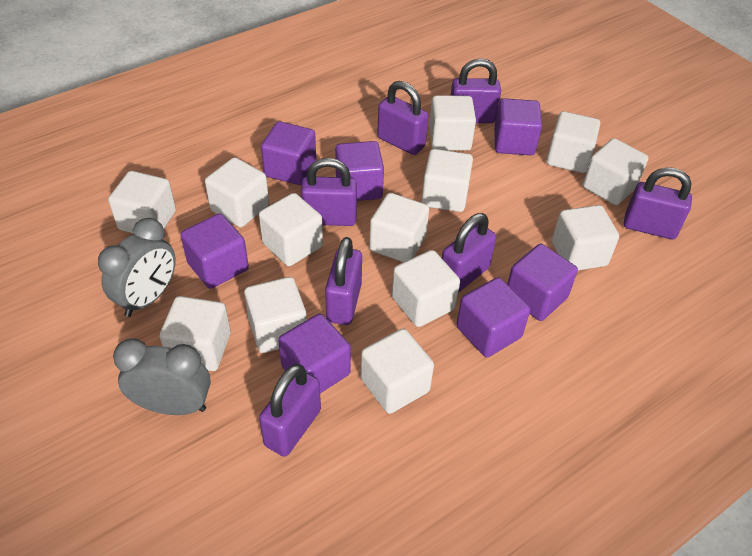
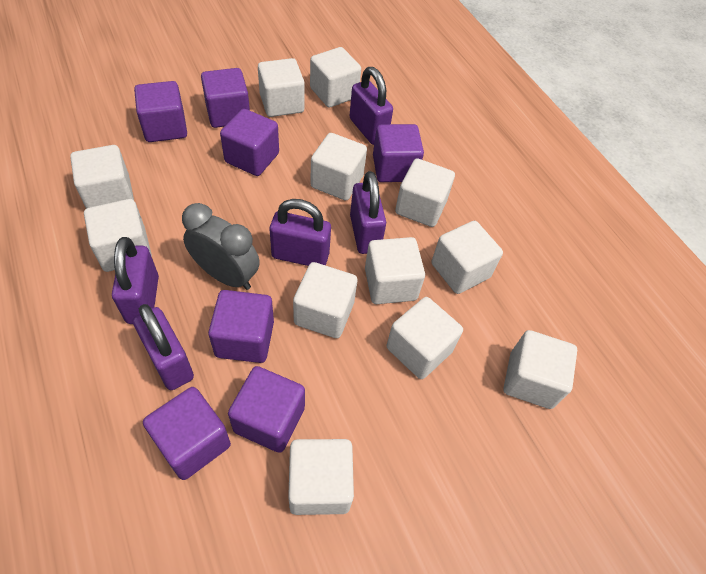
grey clock: [98,218,176,317] [113,339,211,415] = 2 -> [182,203,260,290] = 1
purple padlock: [259,364,321,457] [301,158,357,226] [325,237,362,325] [377,81,429,155] [442,213,496,293] [451,58,501,123] [624,167,692,239] = 7 -> [112,237,159,324] [133,304,194,390] [270,199,331,266] [350,67,393,145] [350,171,386,254] = 5
white cube: [108,171,176,233] [160,296,231,371] [205,157,269,227] [244,277,307,353] [259,193,323,266] [361,329,434,414] [369,193,429,262] [392,250,460,327] [422,149,473,212] [429,95,476,151] [546,111,600,173] [552,205,619,270] [583,138,648,205] = 13 -> [70,145,134,209] [84,199,152,272] [258,58,305,117] [288,439,354,515] [293,262,358,338] [310,47,361,108] [310,133,367,200] [365,237,425,304] [387,297,463,379] [395,158,455,227] [431,221,503,294] [503,330,577,409] = 12

